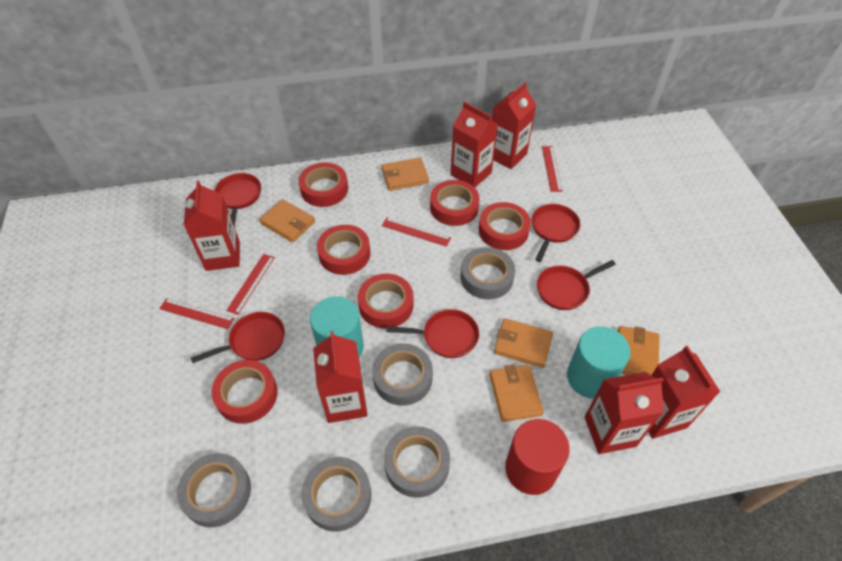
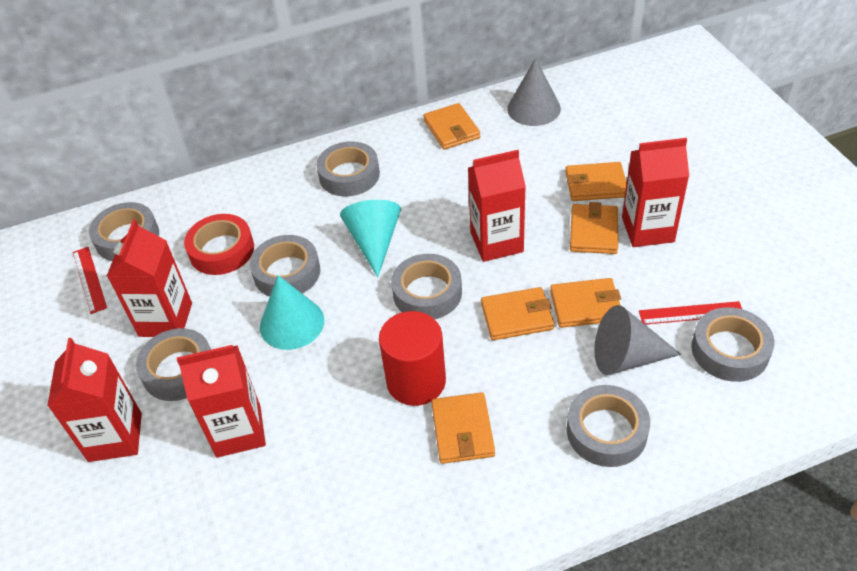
grey cone: none = 0 -> [507,58,561,126] [594,305,681,375] = 2
grey tape: [177,453,251,527] [301,457,371,531] [372,344,433,406] [384,426,450,498] [461,247,515,299] = 5 -> [89,202,159,261] [136,328,211,401] [250,235,320,297] [316,141,380,197] [391,254,462,319] [567,385,650,467] [691,307,774,382] = 7
orange wallet: [259,199,315,242] [382,158,429,191] [490,364,544,422] [494,318,553,368] [618,326,660,375] = 5 -> [423,103,480,150] [431,392,495,464] [481,287,554,340] [550,278,621,328] [565,162,627,201] [570,202,618,254] = 6
red carton: [184,180,240,271] [313,331,368,423] [451,102,498,187] [492,82,536,169] [584,372,664,454] [648,345,720,439] = 6 -> [47,338,142,462] [107,220,192,337] [177,345,266,458] [468,150,526,262] [622,138,689,247] = 5
red pan: [191,312,285,363] [214,173,261,226] [386,309,479,358] [532,204,580,262] [537,260,616,310] = 5 -> none = 0
red ruler: [159,298,235,329] [226,254,275,315] [382,217,451,247] [542,146,562,192] = 4 -> [73,247,107,314] [639,301,742,325] = 2
red tape: [212,360,278,424] [299,163,348,207] [317,225,370,275] [358,274,414,329] [430,180,480,226] [479,202,531,250] = 6 -> [184,214,254,275] = 1
turquoise cone: none = 0 -> [260,275,324,350] [340,200,401,277] = 2
turquoise cylinder: [310,296,364,357] [567,326,631,399] = 2 -> none = 0

